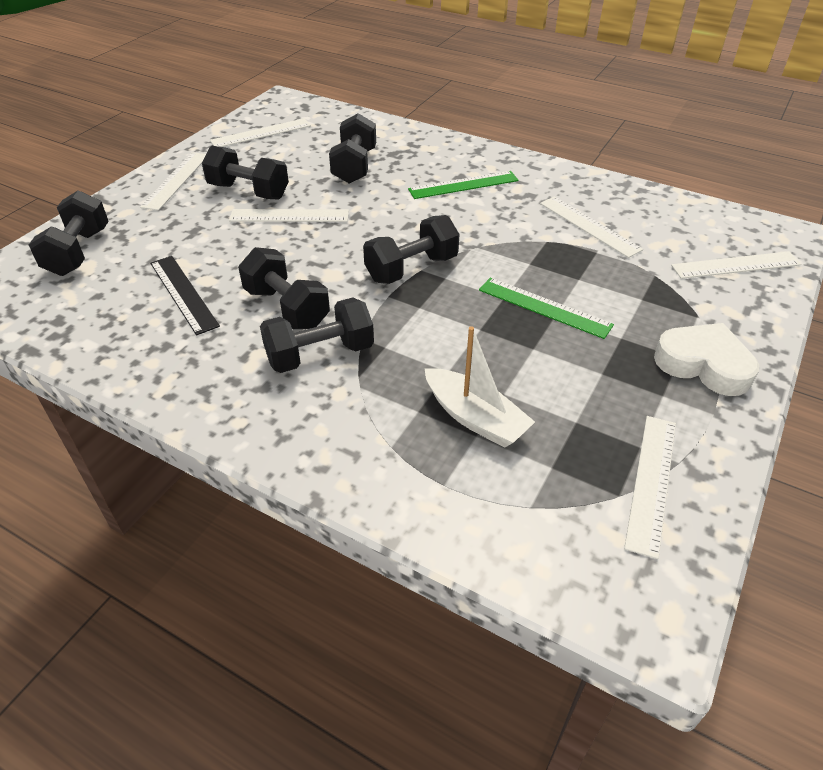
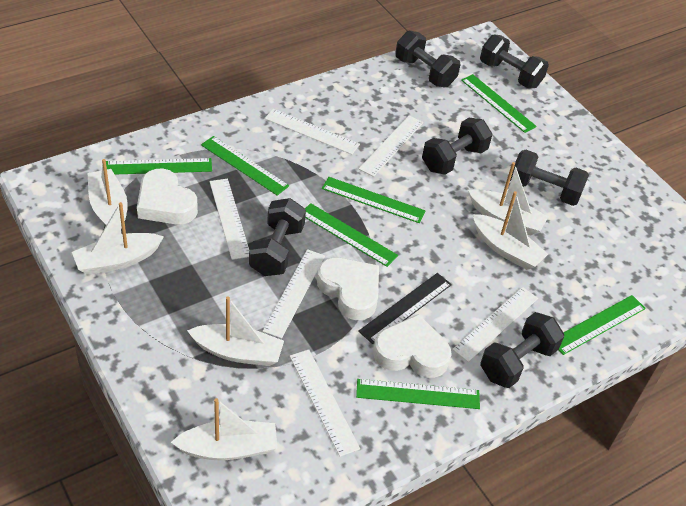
green ruler: [408,171,519,199] [479,278,614,339] = 2 -> [106,158,212,175] [201,136,289,196] [305,203,398,267] [322,177,425,223] [356,379,480,409] [461,74,537,133] [559,295,646,355] = 7
white boat: [424,326,535,448] = 1 -> [72,202,164,275] [88,159,128,229] [171,398,277,460] [187,297,284,366] [468,162,548,236] [473,191,548,270] = 6
white heart: [654,323,759,396] = 1 -> [137,169,198,224] [317,257,379,320] [373,314,452,378] = 3

